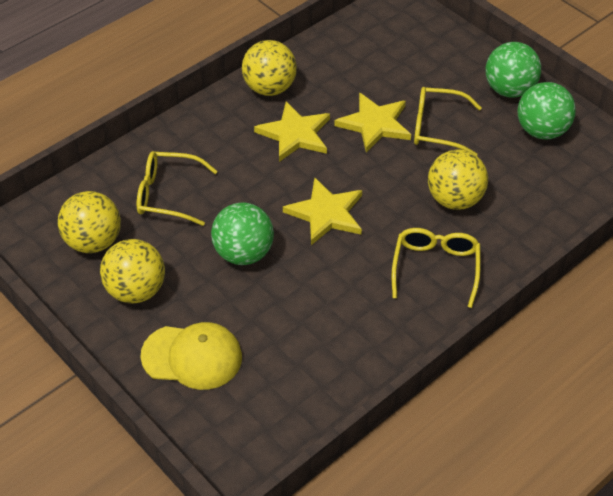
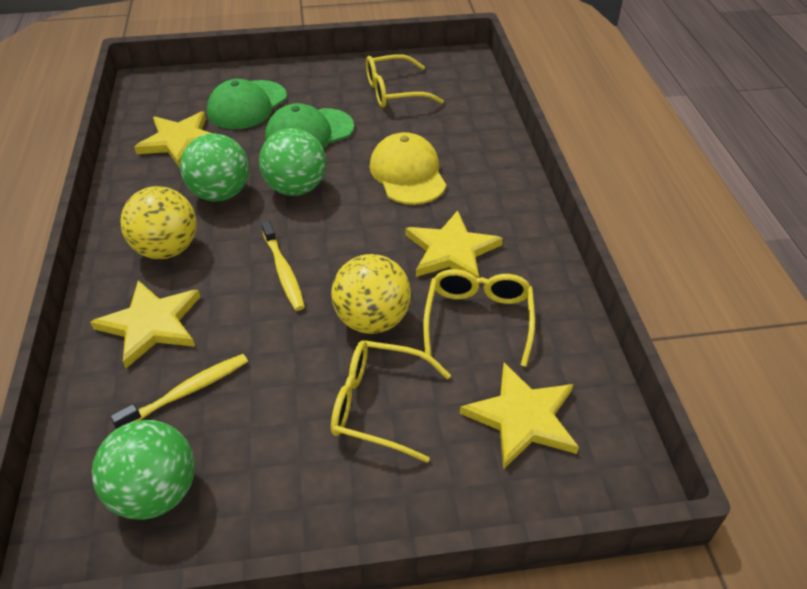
green cap: none = 0 -> [207,79,287,129] [265,103,354,149] = 2
yellow ball: [58,191,121,253] [100,239,165,303] [242,40,297,96] [428,150,488,210] = 4 -> [120,186,197,259] [331,254,411,334] = 2
yellow star: [254,102,330,162] [283,177,362,245] [334,93,411,153] = 3 -> [90,280,200,368] [134,111,211,168] [406,210,503,278] [460,363,579,469] = 4
yellow toothbrush: none = 0 -> [110,354,248,429] [261,220,305,311] = 2

